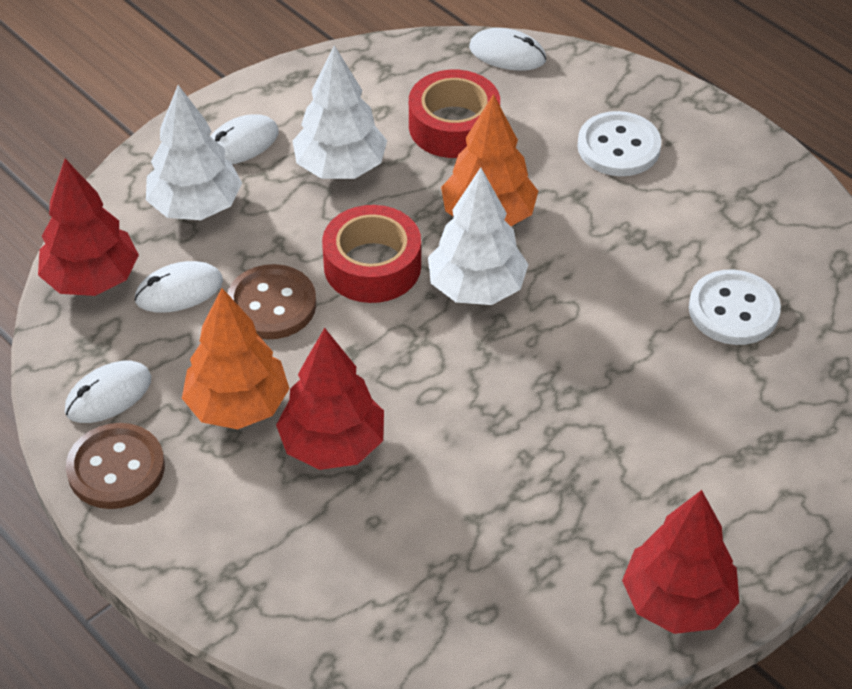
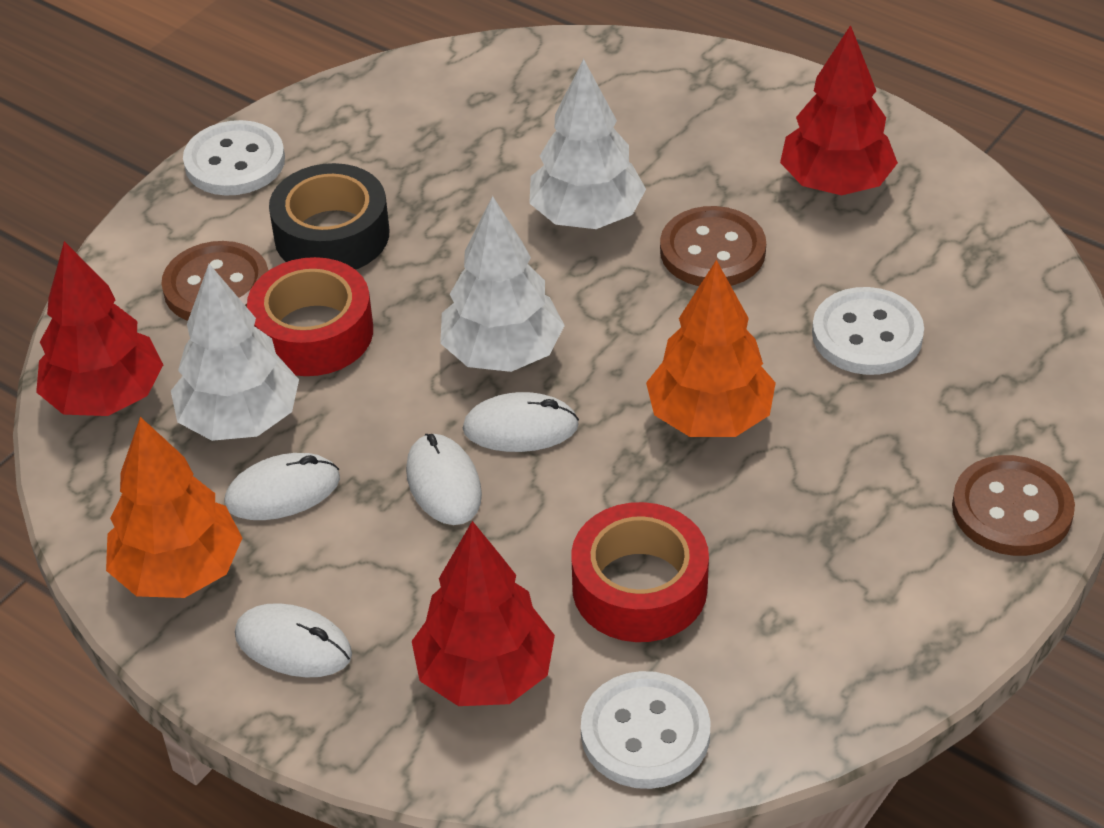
black tape: none = 0 -> [269,163,389,270] = 1
brown button: [66,423,165,509] [227,264,316,339] = 2 -> [161,241,268,321] [660,206,766,286] [952,455,1075,556] = 3
white button: [577,111,661,176] [689,270,781,345] = 2 -> [183,120,285,196] [581,671,710,789] [812,287,924,375] = 3

